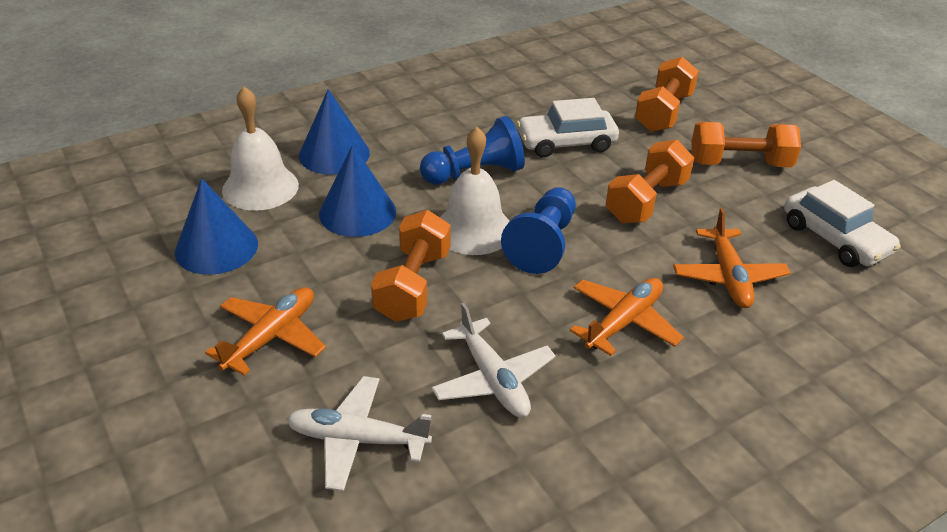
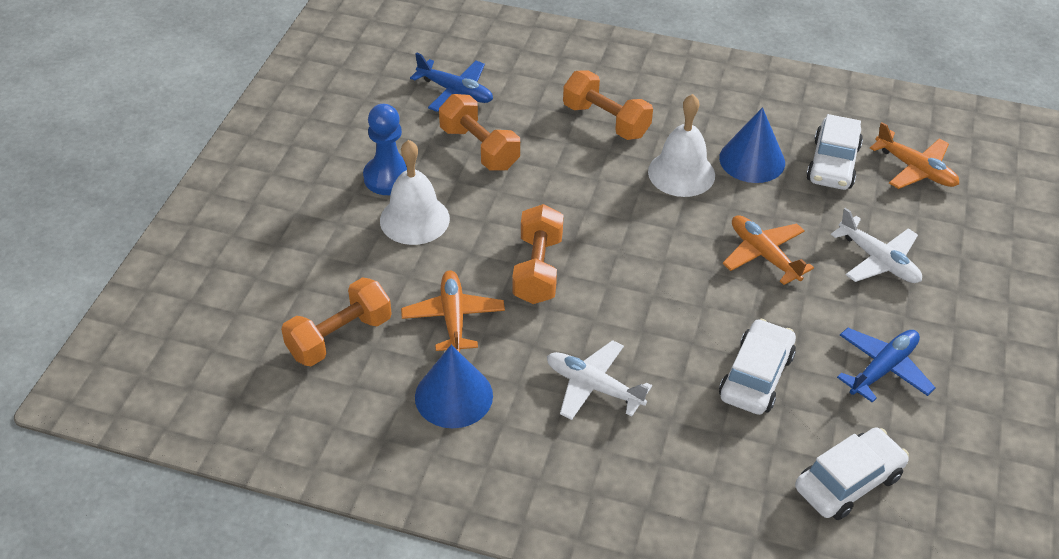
blue cone: [175,178,258,275] [299,89,370,175] [319,145,396,237] = 3 -> [415,345,493,428] [719,107,785,183] = 2
blue pawn: [420,116,525,185] [501,187,576,274] = 2 -> [363,104,407,195] = 1
blue plane: none = 0 -> [410,52,493,112] [837,328,936,403] = 2
white car: [516,98,619,158] [784,180,901,267] = 2 -> [719,319,796,415] [795,427,909,520] [806,114,863,190] = 3

